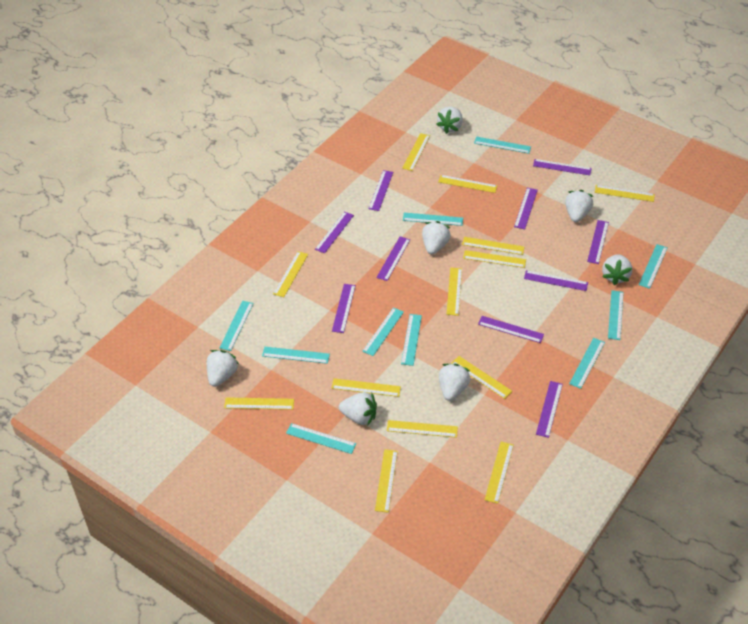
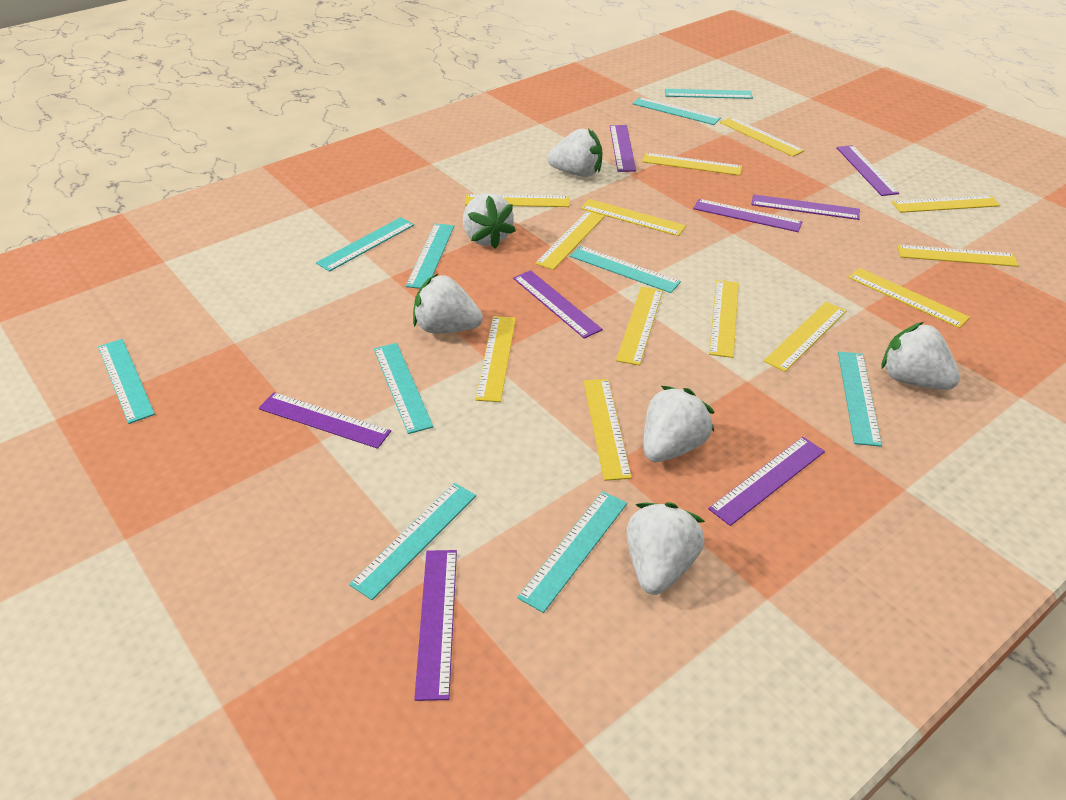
purple ruler: [315,212,354,253] [332,284,356,333] [368,170,393,211] [376,237,410,281] [478,316,544,343] [514,188,538,229] [524,270,588,291] [533,159,592,175] [536,381,563,438] [587,220,609,264] = 10 -> [259,392,391,449] [414,550,457,701] [513,270,603,339] [610,125,636,172] [693,199,803,232] [708,437,825,526] [751,194,860,220] [836,145,899,196] = 8
white strawberry: [207,350,239,387] [339,392,377,425] [422,221,451,254] [436,107,463,134] [439,364,470,401] [565,190,593,222] [602,254,632,285] = 7 -> [413,274,483,333] [463,193,516,249] [547,129,602,177] [627,502,705,595] [643,386,714,462] [881,322,960,390] = 6

